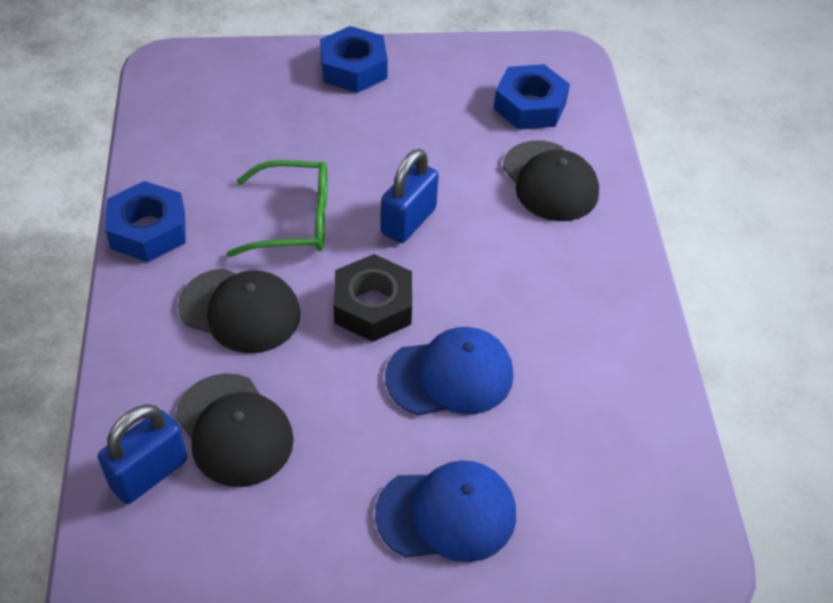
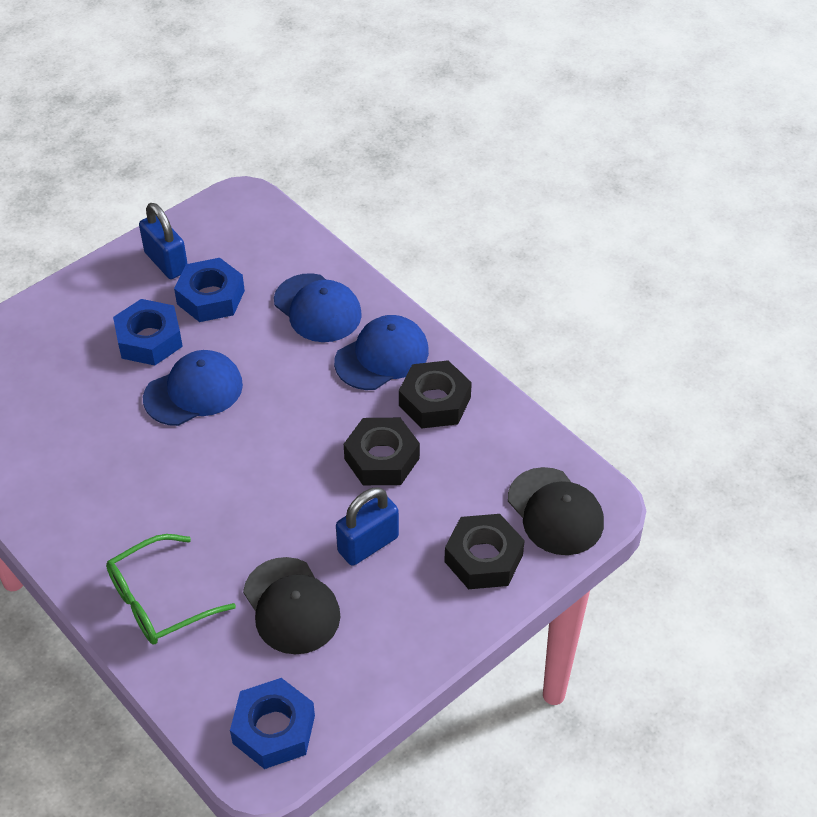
black cap: [176,373,294,487] [178,268,300,353] [502,140,599,221] = 3 -> [243,557,340,654] [508,467,604,555] = 2
black nut: [333,254,412,342] = 1 -> [344,418,420,485] [399,360,472,429] [444,514,525,589] = 3
blue cap: [375,460,516,562] [385,327,513,415] = 2 -> [143,350,243,426] [274,273,362,342] [334,315,429,390] = 3

